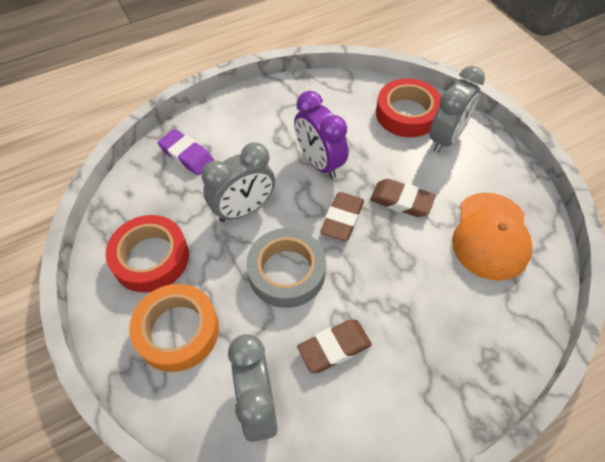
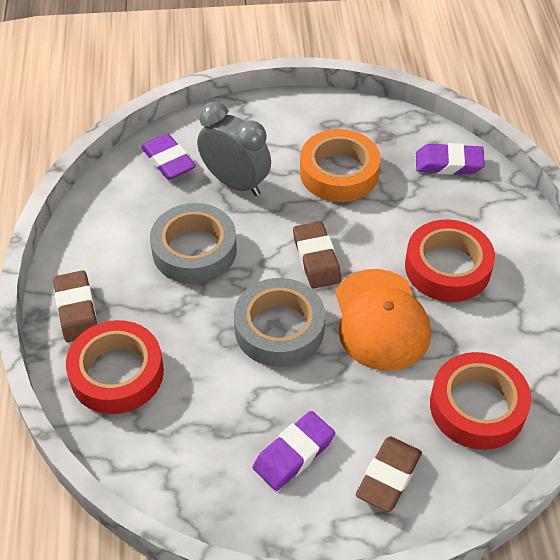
grey clock: [202,142,275,222] [228,334,278,442] [430,66,485,153] = 3 -> [197,102,271,196] = 1
grey tape: [246,228,326,308] = 1 -> [150,203,237,284] [234,278,325,367] = 2
purple clock: [294,91,348,179] = 1 -> none = 0
purple eraser: [158,129,214,176] = 1 -> [141,133,196,180] [253,411,335,491] [416,143,485,175] = 3
red tape: [106,215,189,293] [376,78,441,137] = 2 -> [66,320,164,414] [405,219,495,302] [430,352,531,450] = 3

